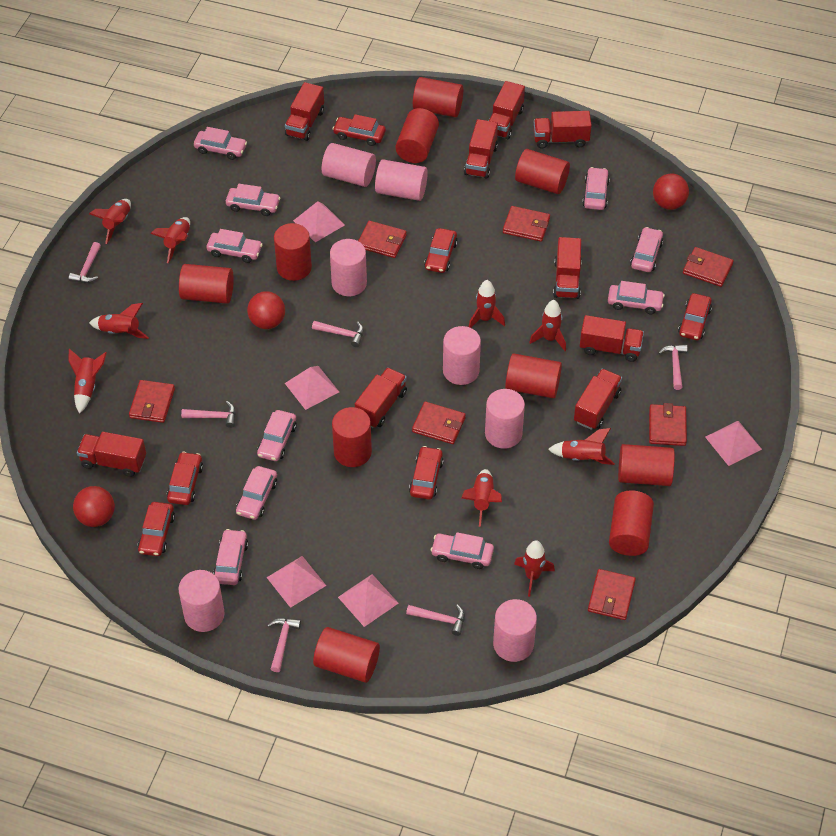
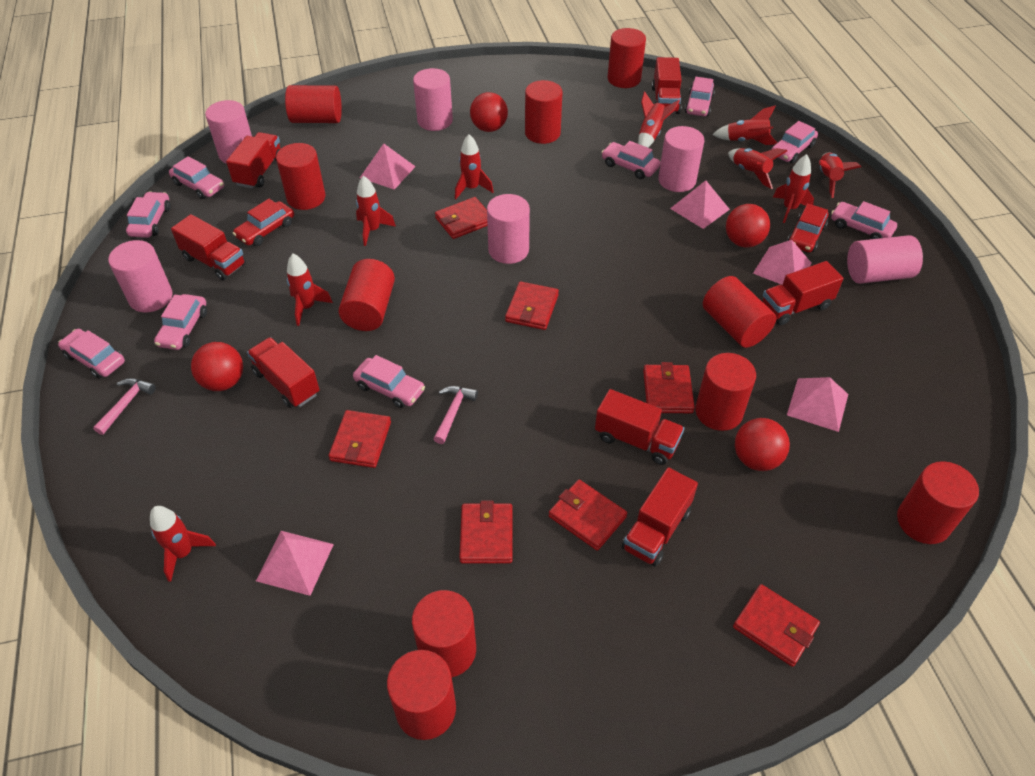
pink car: [194,127,247,160] [207,229,263,263] [213,529,248,585] [226,184,280,216] [236,466,277,520] [257,410,297,461] [431,532,494,569] [582,167,610,210] [608,281,665,314] [630,227,663,272] = 10 -> [58,329,125,378] [126,192,171,238] [154,294,207,350] [169,156,224,199] [353,355,425,408] [601,141,660,179] [685,77,715,116] [771,121,818,163] [831,201,897,239] = 9
pink cylinder: [178,570,225,632] [322,143,376,187] [330,239,367,296] [375,159,428,201] [443,326,481,385] [485,389,525,449] [493,599,537,662] = 7 -> [108,240,173,313] [205,100,252,164] [413,68,453,131] [487,194,530,264] [658,126,704,192] [847,235,923,284] = 6
pink hammer: [68,242,101,283] [181,401,236,428] [267,618,301,672] [312,321,364,347] [406,604,465,636] [659,345,688,390] = 6 -> [93,378,156,435] [434,386,478,444] = 2
red ball: [73,486,115,527] [247,291,285,329] [653,174,689,210] = 3 -> [191,342,243,391] [470,92,508,132] [726,204,770,248] [735,418,790,471] = 4
red car: [138,502,175,556] [167,452,203,505] [333,114,386,146] [409,446,444,500] [424,228,458,273] [678,293,712,340] = 6 -> [233,199,294,246] [787,204,828,252] = 2
red truck: [77,432,146,477] [285,82,324,141] [355,367,407,428] [464,119,498,179] [489,81,525,139] [534,111,592,148] [553,237,582,299] [574,369,622,430] [580,315,644,362] = 9 -> [171,214,246,280] [226,132,281,188] [247,337,320,408] [595,389,684,465] [622,467,698,567] [652,57,682,114] [762,261,843,325] = 7

